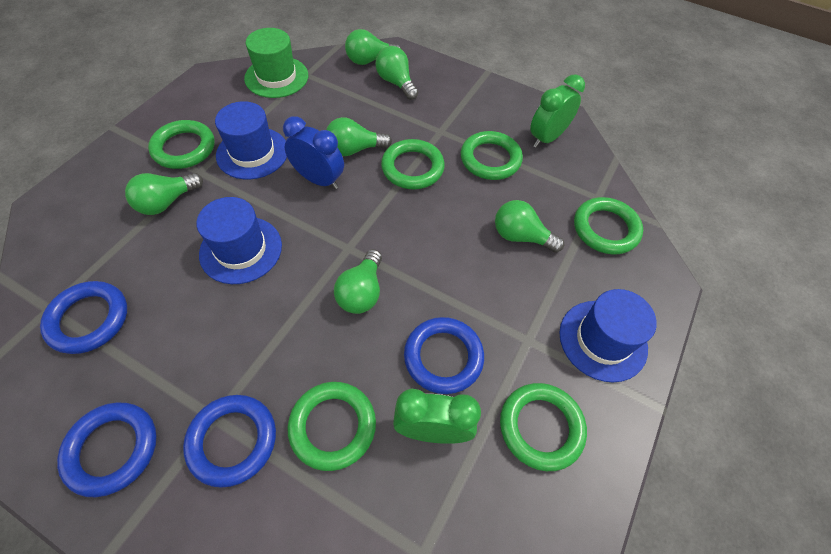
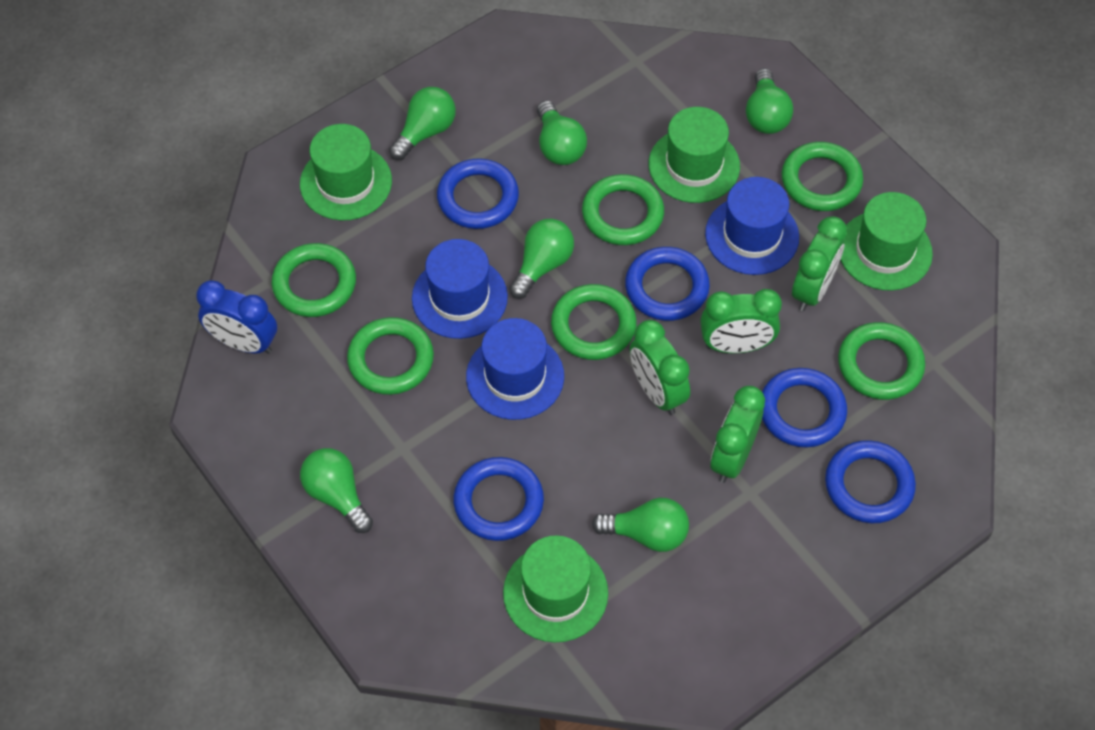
blue ring: [40,281,127,354] [57,402,157,497] [183,395,276,488] [404,317,484,394] = 4 -> [437,158,519,229] [453,457,544,541] [625,247,710,321] [762,368,847,448] [825,440,916,523] = 5
green clock: [393,388,481,444] [530,74,585,148] = 2 -> [630,320,690,415] [700,289,782,353] [710,386,765,483] [792,216,847,311] = 4
green hat: [244,28,308,98] = 1 -> [300,124,392,221] [503,535,608,643] [649,107,740,203] [840,192,933,291] = 4

